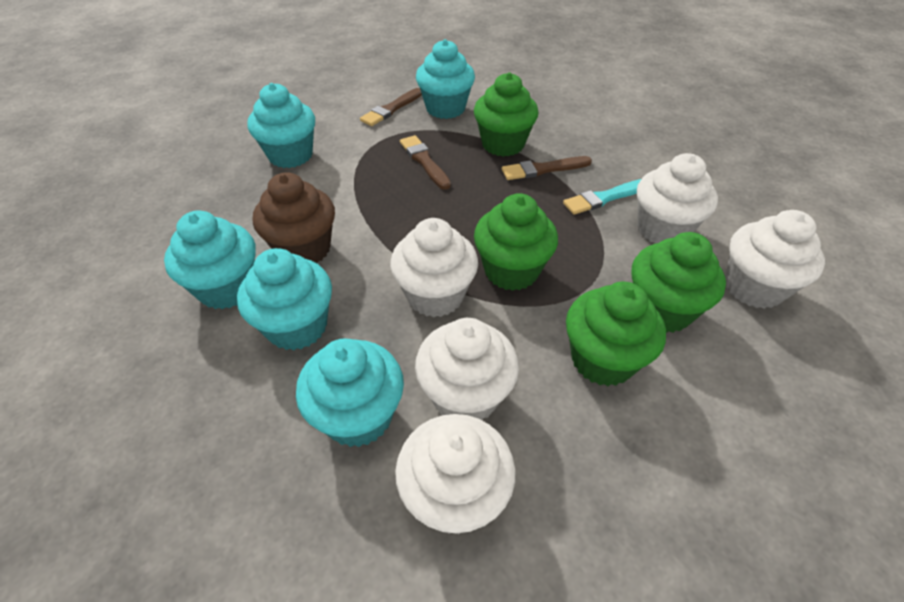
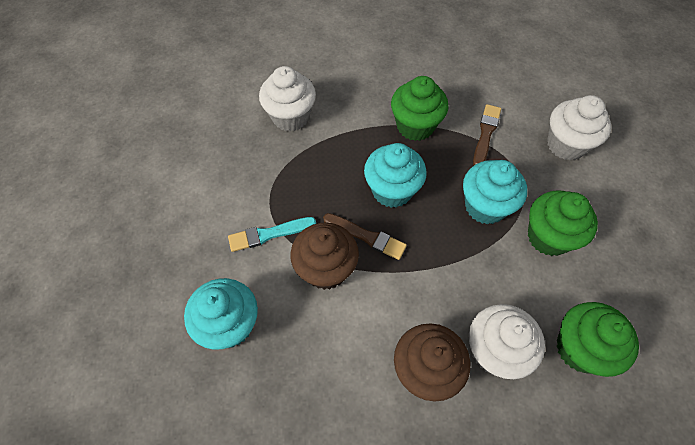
brown brush: [360,88,422,126] [400,135,451,190] [502,156,592,180] = 3 -> [323,213,407,260] [473,104,501,165] = 2
brown cupcake: [253,172,335,263] = 1 -> [290,222,359,290] [394,323,470,402] = 2
green cupcake: [474,72,539,157] [474,193,558,291] [566,282,666,386] [632,232,726,333] = 4 -> [391,76,449,141] [528,190,598,256] [556,302,639,377] = 3
turquoise cupcake: [164,210,256,309] [237,248,332,351] [247,83,315,168] [296,338,404,447] [416,39,475,119] = 5 -> [184,278,258,350] [364,143,427,208] [463,160,527,224] = 3
white cupcake: [390,218,478,317] [395,414,515,534] [415,318,519,420] [637,153,718,244] [725,210,825,309] = 5 -> [259,66,316,131] [469,304,545,379] [547,95,611,160] = 3

